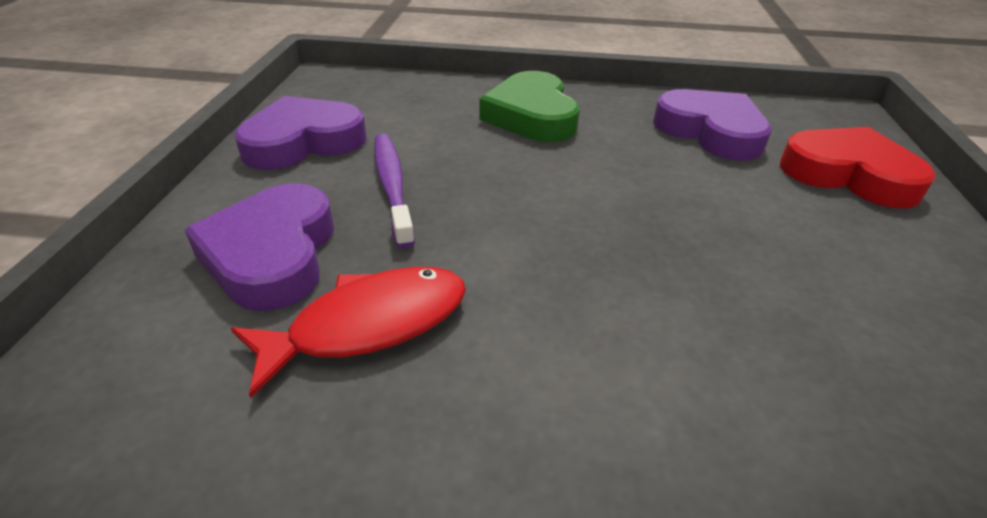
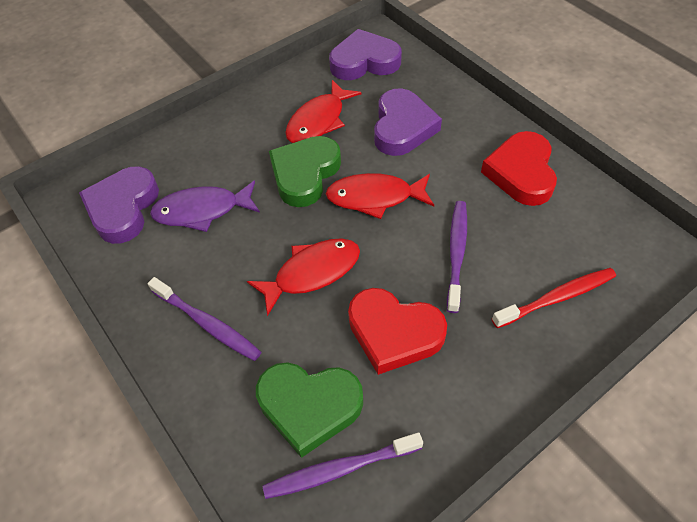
green heart: [479,71,580,142] = 1 -> [256,362,363,458] [269,136,341,207] = 2
purple fish: none = 0 -> [150,180,260,232] = 1
purple toothbrush: [374,134,415,249] = 1 -> [148,277,262,361] [263,432,423,499] [447,201,467,313] = 3
red fish: [231,267,466,398] = 1 -> [247,238,360,316] [285,80,361,143] [326,173,434,219] = 3
red heart: [780,127,936,208] = 1 -> [348,288,447,375] [481,131,557,206] = 2
red toothbrush: none = 0 -> [492,268,616,328] = 1

